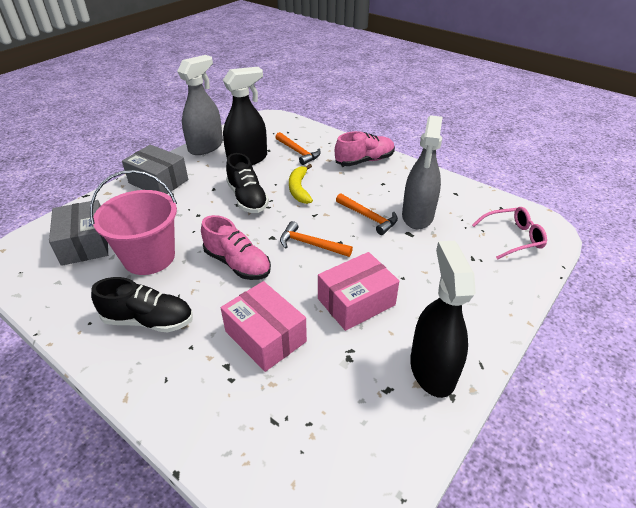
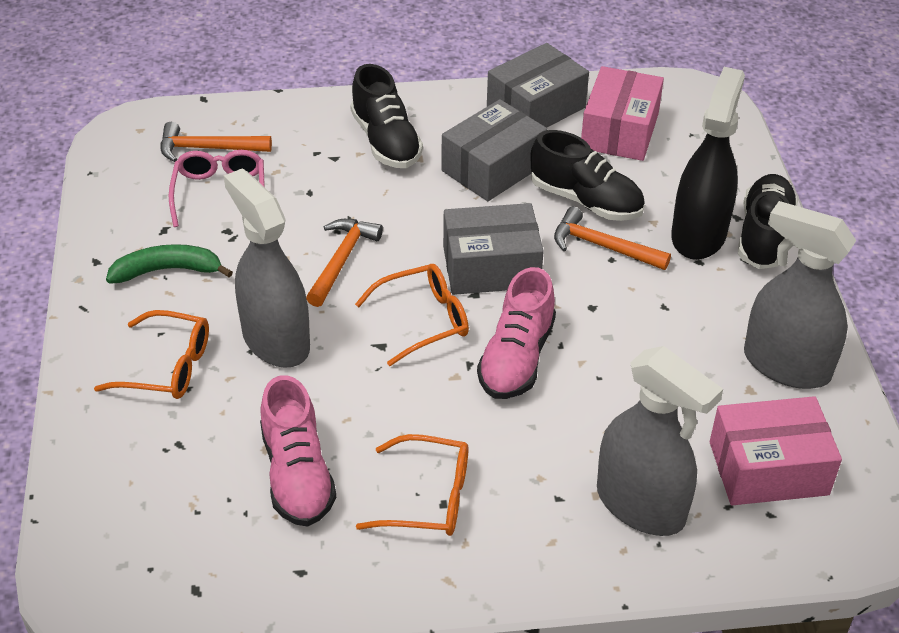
black shoe: [91,277,193,333] [226,153,269,213] = 2 -> [350,64,423,168] [531,130,645,221] [738,174,798,269] = 3
black spray bottle: [223,67,267,165] [410,241,476,398] = 2 -> [671,67,745,260] = 1
green banana: none = 0 -> [106,244,233,284] = 1
grey box: [49,200,108,266] [122,145,188,194] = 2 -> [441,99,547,201] [443,203,544,295] [487,43,589,128] = 3
grey spray bottle: [177,55,223,155] [402,115,443,229] = 2 -> [224,168,310,368] [597,346,723,536] [744,201,856,389] = 3
orange glasses: none = 0 -> [94,310,209,399] [355,264,469,366] [356,434,468,536] = 3
pink bucket: [90,170,177,275] = 1 -> none = 0
yellow banana: [289,164,313,204] = 1 -> none = 0

